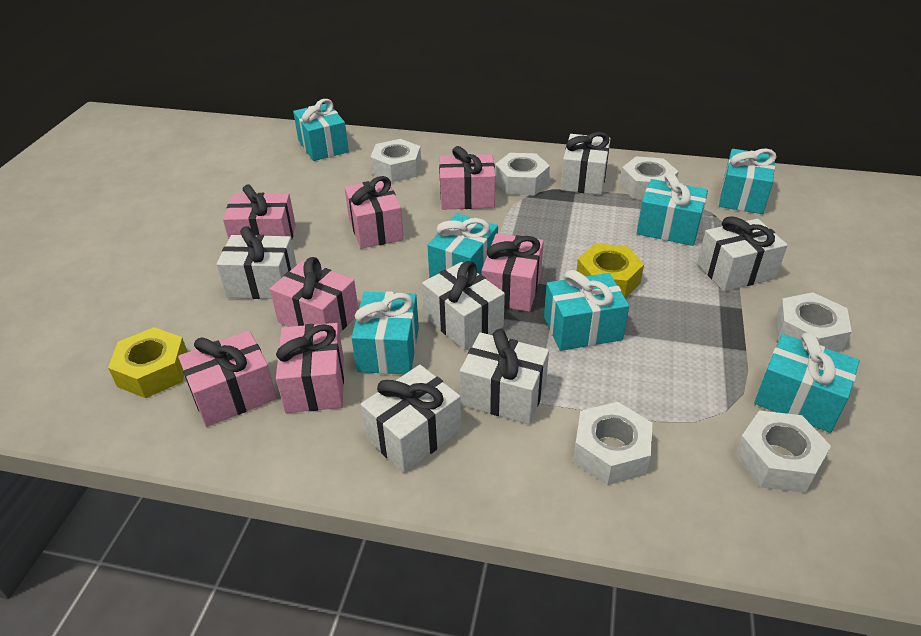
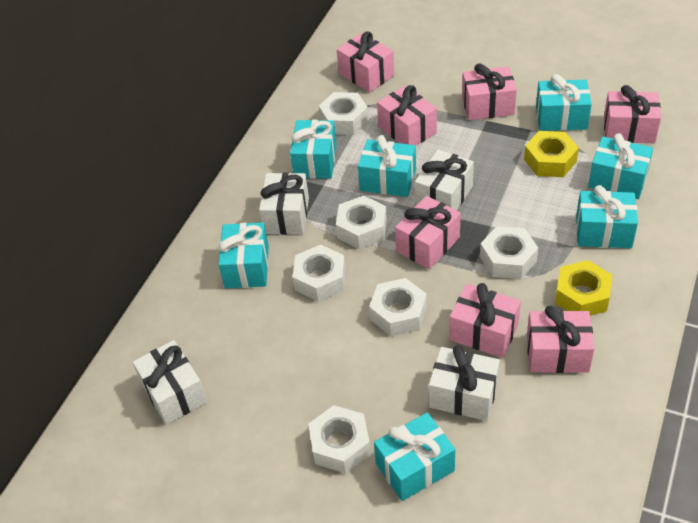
white gift: [216,226,297,299] [361,365,461,473] [422,261,505,350] [460,329,549,424] [561,132,610,195] [697,216,788,291] = 6 -> [133,340,207,425] [259,172,309,235] [415,150,474,211] [429,345,500,421] = 4

